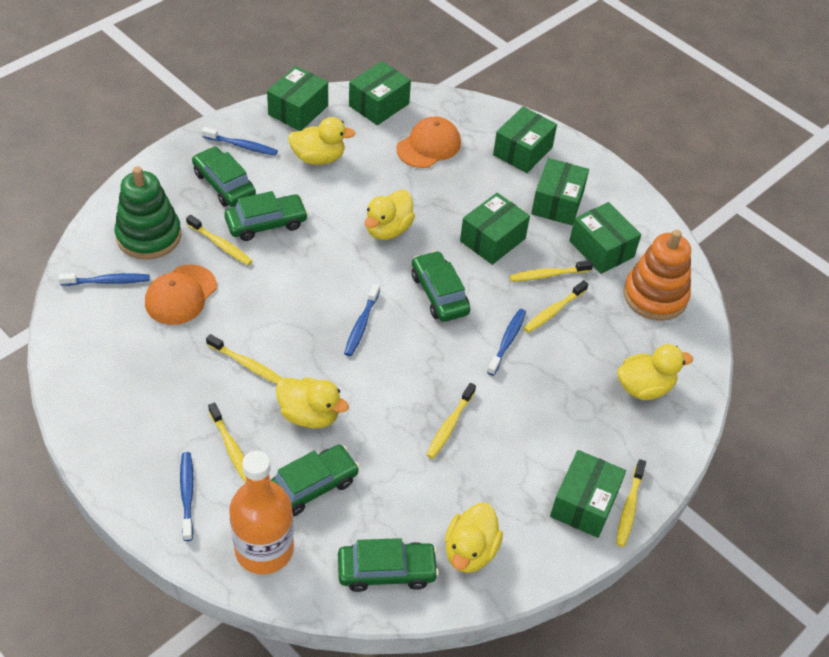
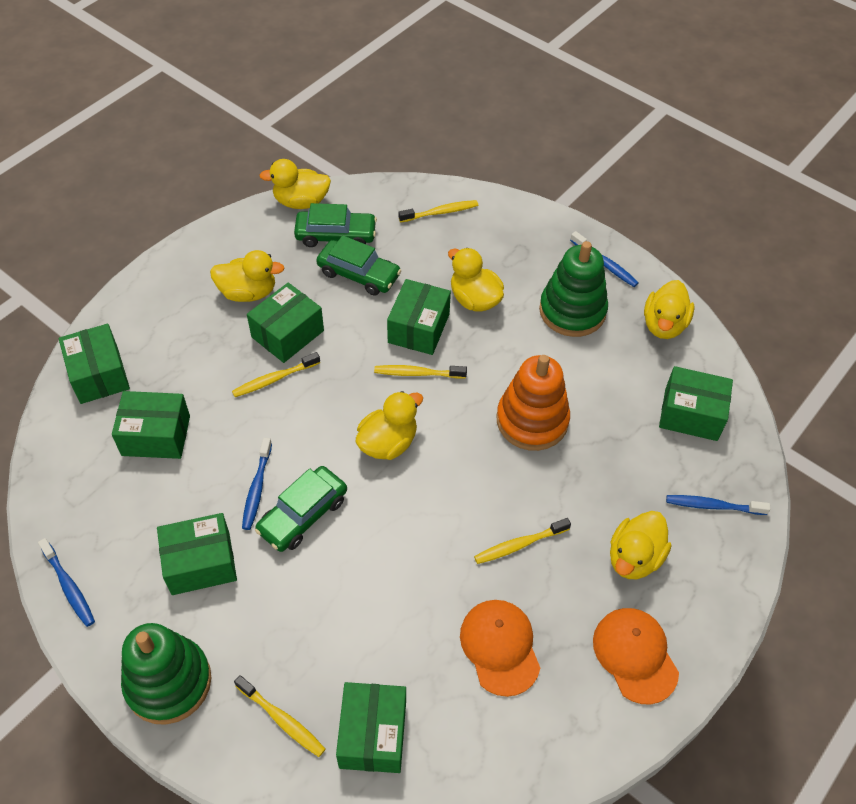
blue toothbrush: [58,273,149,286] [180,452,194,541] [202,127,278,156] [344,284,380,356] [487,309,526,376] = 5 -> [38,538,95,627] [242,437,272,530] [570,231,639,287] [666,495,770,515] = 4
green car: [192,146,256,207] [224,191,308,241] [270,445,360,516] [338,538,439,592] [412,251,470,322] = 5 -> [255,466,347,552] [294,203,377,247] [316,235,401,296] = 3
green stacking toy: [115,166,181,260] = 1 -> [121,623,211,725] [539,241,608,337] = 2
orange bottle: [229,451,294,574] = 1 -> none = 0
yellow duck: [276,377,349,428] [288,117,356,165] [365,190,415,240] [445,503,503,573] [617,344,693,400] = 5 -> [210,250,285,302] [259,159,331,209] [356,391,423,460] [448,248,504,312] [610,511,672,579] [644,280,695,339] = 6
yellow toothbrush: [186,215,252,265] [206,334,283,384] [208,403,246,483] [426,383,476,459] [510,260,593,282] [524,280,588,333] [616,459,646,547] = 7 -> [232,352,320,397] [234,675,325,757] [374,365,467,379] [398,200,478,223] [474,518,571,564] = 5

